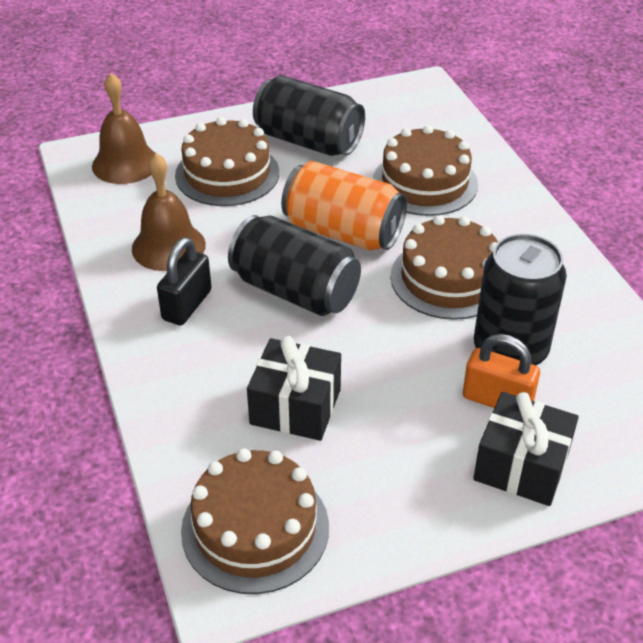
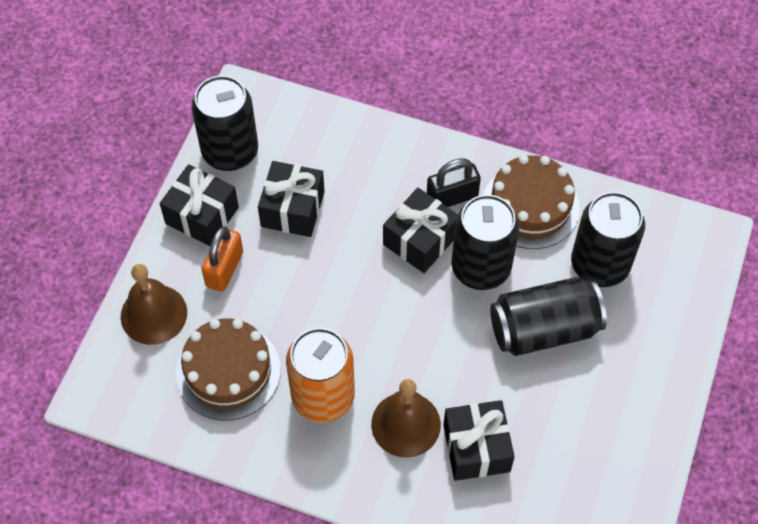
black can: [228,215,361,316] [253,75,365,156] [474,234,567,365] = 3 -> [192,75,258,171] [451,195,519,290] [490,277,607,356] [571,192,645,287] = 4
black gift: [247,336,341,441] [473,392,579,506] = 2 -> [160,164,239,246] [258,161,325,237] [383,188,458,273] [443,400,515,481] = 4
brown cake: [175,117,279,206] [181,448,329,594] [373,125,478,216] [390,215,498,320] = 4 -> [176,318,281,420] [483,155,580,249] = 2

